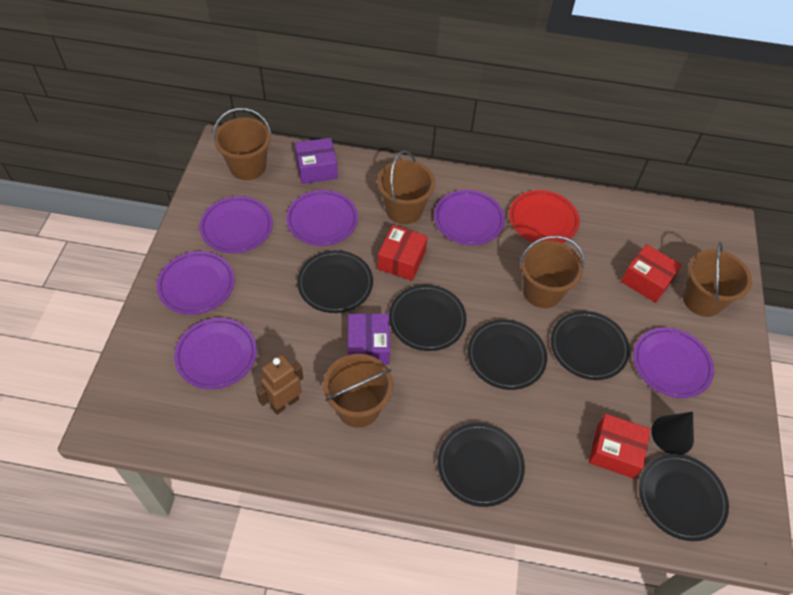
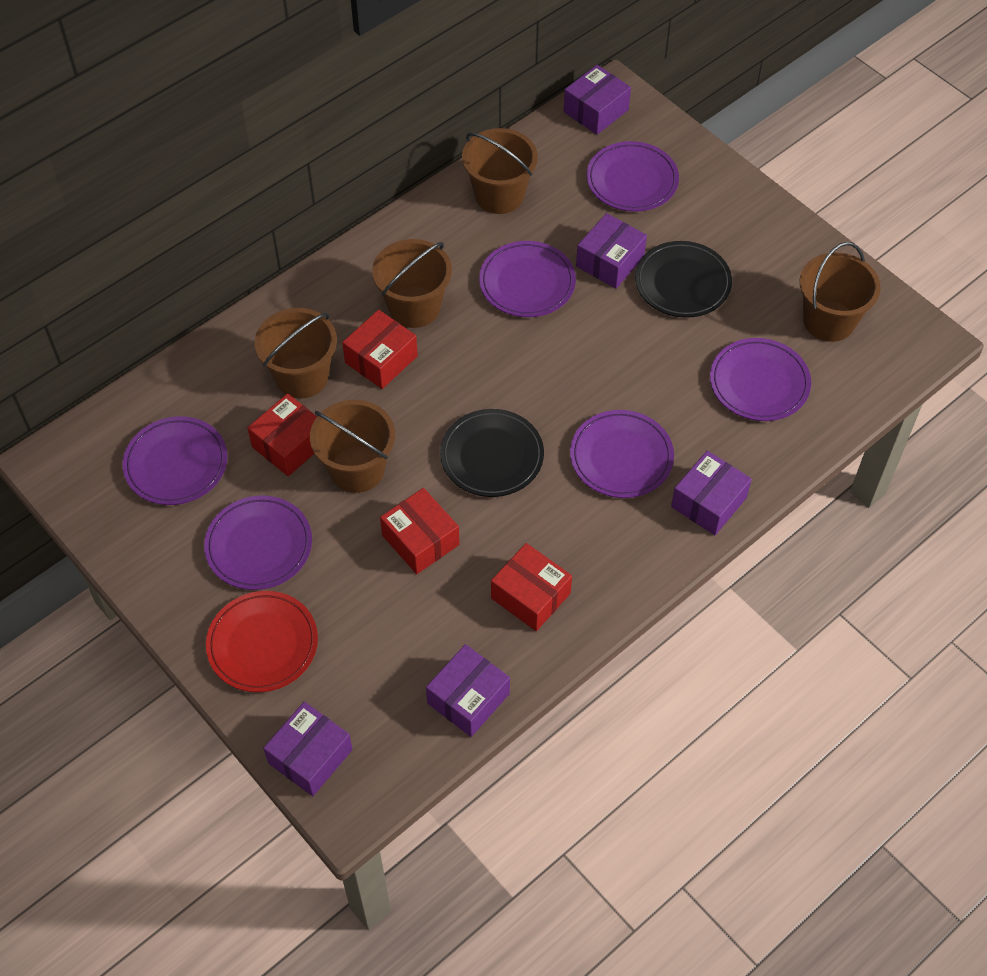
black cone: [651,412,694,454] = 1 -> none = 0
black plate: [297,250,373,313] [389,285,467,351] [438,423,525,507] [467,319,547,390] [551,311,630,380] [639,454,729,541] = 6 -> [440,409,544,497] [635,241,732,318] = 2
brown robot: [256,354,303,415] = 1 -> none = 0
purple box: [295,138,338,184] [348,313,390,365] = 2 -> [263,702,353,796] [426,644,510,737] [564,65,631,135] [576,213,647,289] [671,451,752,535] = 5
red box: [378,225,428,281] [589,413,651,479] [621,244,682,303] = 3 -> [247,394,317,476] [342,310,418,389] [380,488,460,574] [491,543,572,631] = 4

